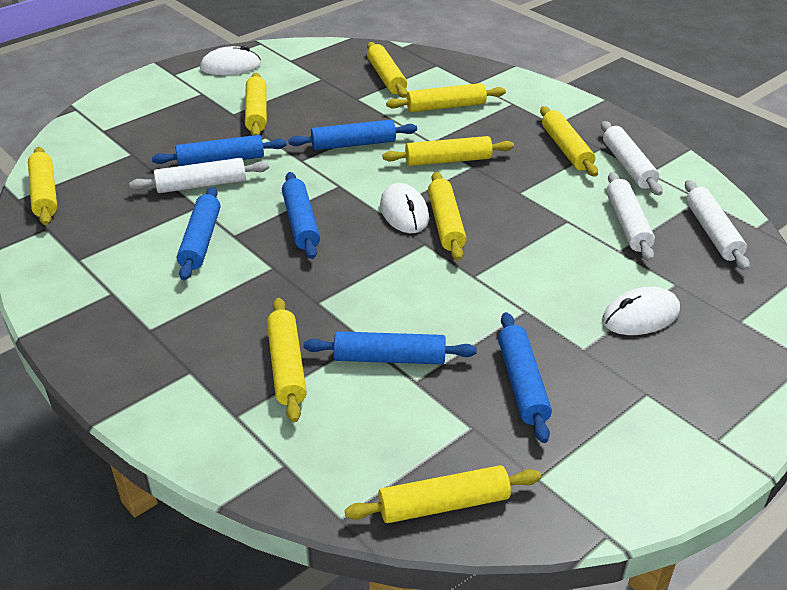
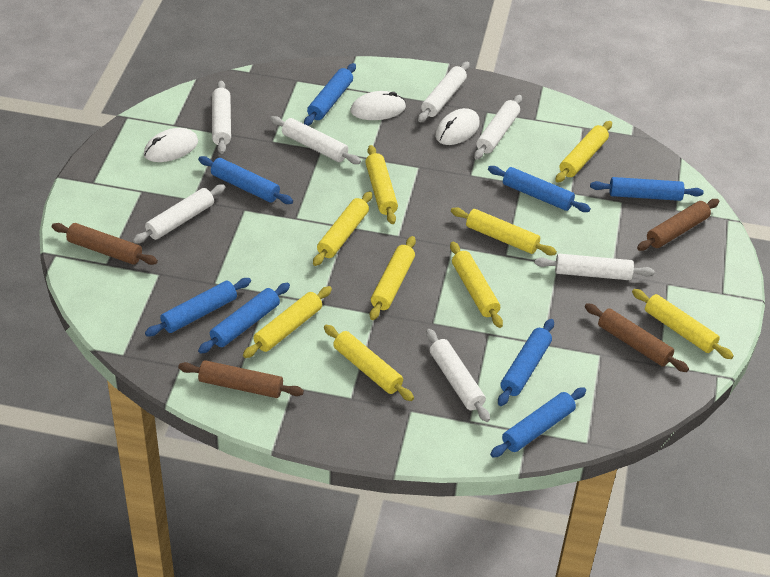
blue rolling pin: [152,135,287,166] [177,187,220,280] [282,172,320,259] [288,120,417,150] [303,331,477,365] [498,312,552,443] = 6 -> [145,278,251,336] [198,156,293,204] [198,283,290,354] [304,63,356,126] [488,166,591,212] [490,387,586,458] [498,319,554,406] [590,177,704,201] = 8
brown rolling pin: none = 0 -> [52,223,158,265] [178,360,304,398] [585,303,689,372] [637,199,719,251] = 4
white rolling pin: [129,158,269,193] [601,121,663,196] [606,172,655,262] [685,180,750,271] = 4 -> [133,184,225,244] [212,81,231,154] [270,116,361,164] [418,62,469,122] [426,329,490,422] [474,95,522,160] [535,254,654,280] = 7

